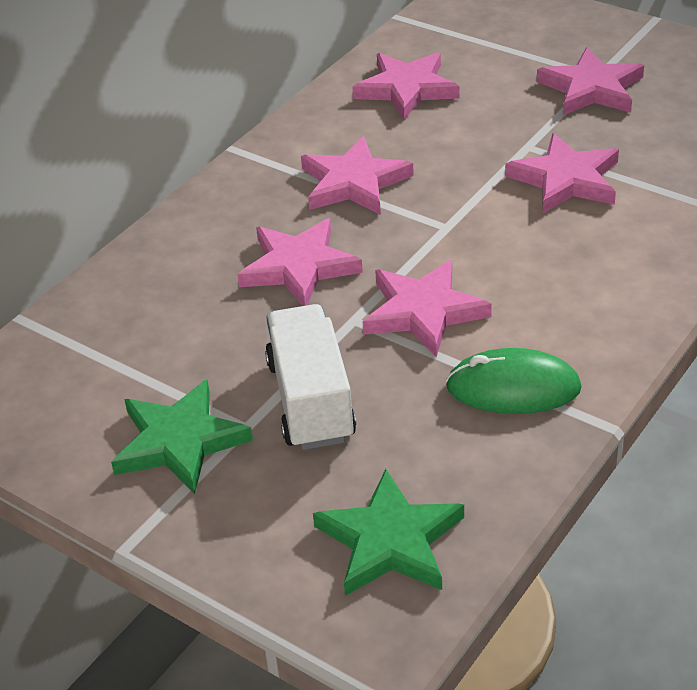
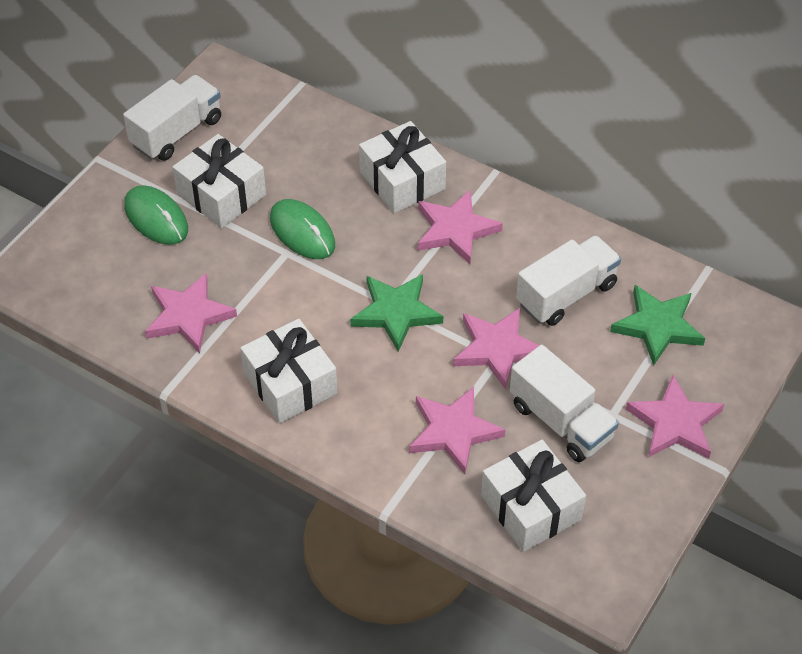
green mouse: [446,348,582,414] = 1 -> [124,185,188,245] [270,199,335,259] = 2
pink star: [237,219,363,306] [301,136,414,215] [352,52,459,120] [362,260,492,357] [505,133,619,214] [537,47,644,115] = 6 -> [145,273,237,353] [409,387,505,474] [418,190,503,264] [453,308,540,390] [626,375,724,459] = 5
white gift: none = 0 -> [173,134,266,228] [240,319,337,423] [359,121,446,213] [481,440,586,552] = 4
white truck: [265,304,356,450] = 1 -> [123,75,221,161] [510,345,619,462] [516,235,621,326] = 3

